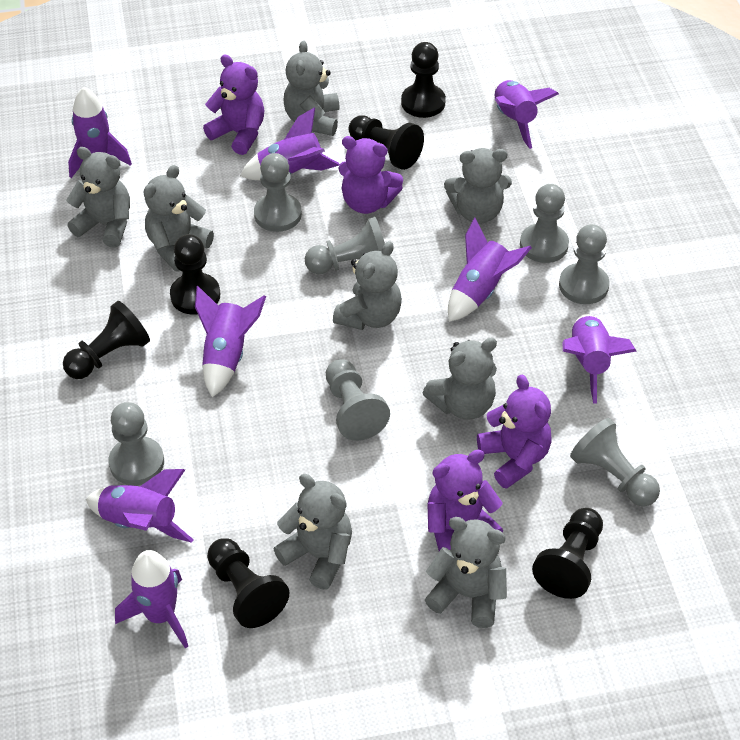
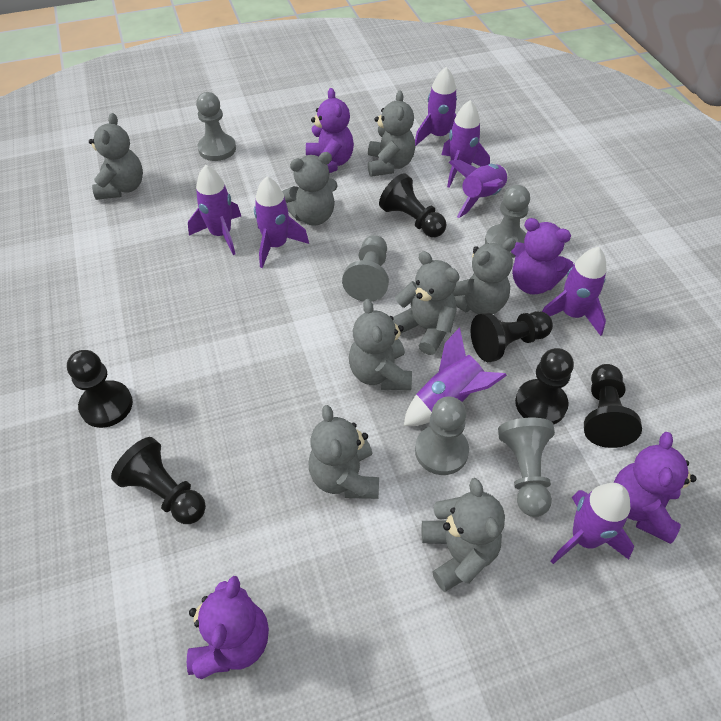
grey pawn: [109,402,164,485] [254,153,302,232] [305,217,385,274] [326,359,390,441] [520,184,569,263] [559,224,610,304] [570,418,660,507] = 7 -> [196,92,236,161] [342,235,389,302] [415,397,469,475] [485,185,530,258] [498,418,555,517] = 5

